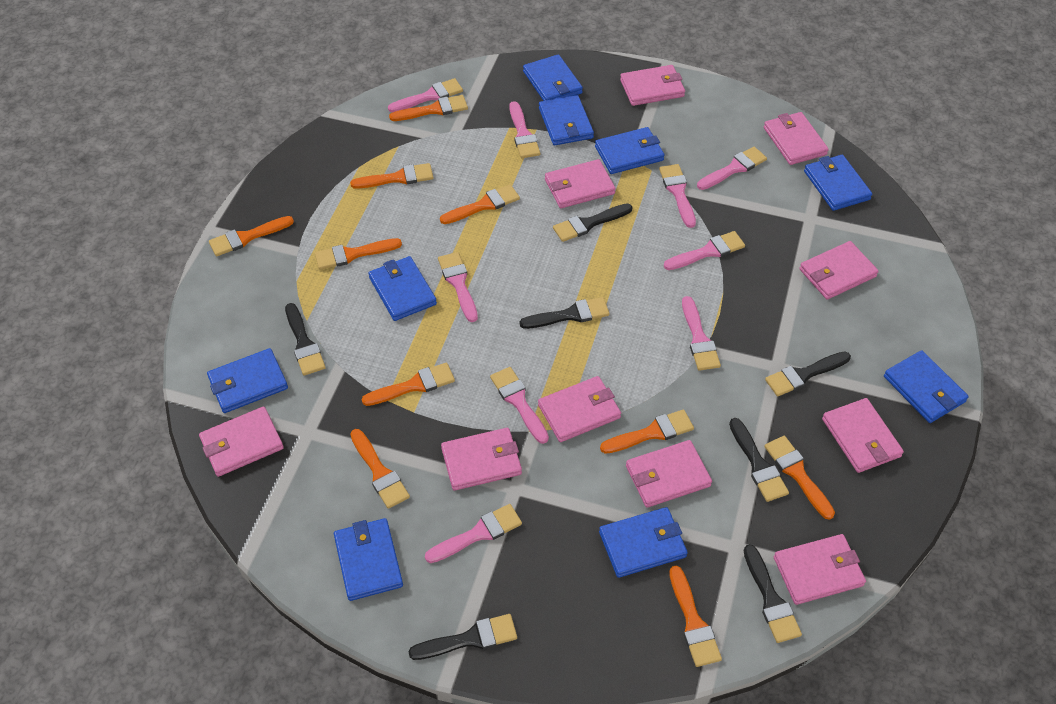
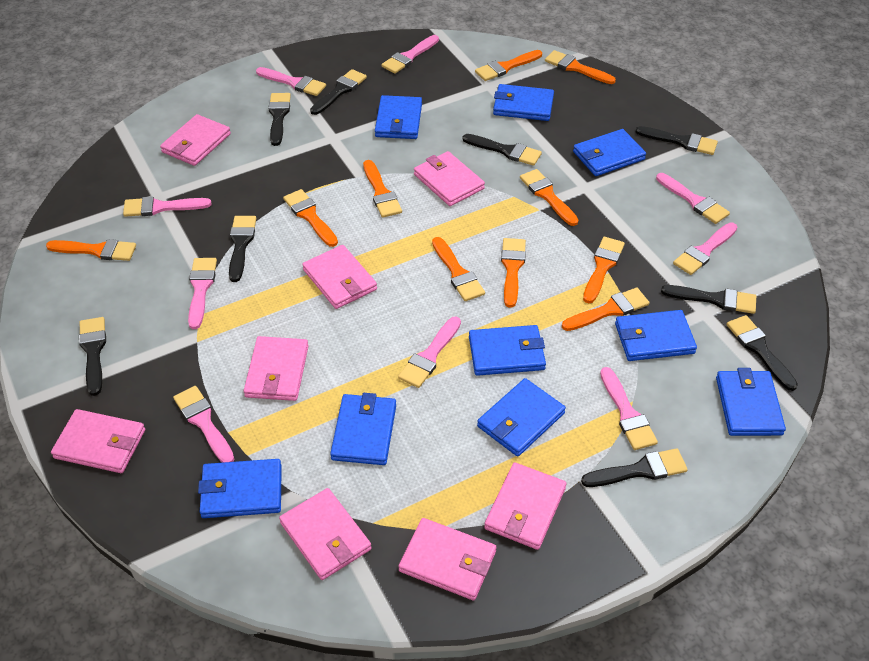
black brush: [285,303,326,375] [408,614,517,660] [520,297,610,329] [553,203,632,242] [729,418,789,502] [743,544,802,643] [765,352,851,396] = 7 -> [79,317,106,396] [229,216,256,282] [268,93,291,146] [310,69,367,115] [463,134,542,166] [581,448,688,487] [636,126,718,155] [661,285,756,314] [727,315,798,391] = 9
pink wallet: [199,406,284,477] [441,428,522,491] [538,376,621,442] [545,159,616,208] [620,65,685,106] [626,440,712,508] [764,112,829,165] [774,534,866,605] [799,241,879,300] [822,398,904,473] = 10 -> [51,409,145,473] [160,114,231,166] [244,336,308,401] [279,488,372,580] [302,245,377,309] [399,518,496,600] [414,151,485,206] [484,462,566,550] = 8

